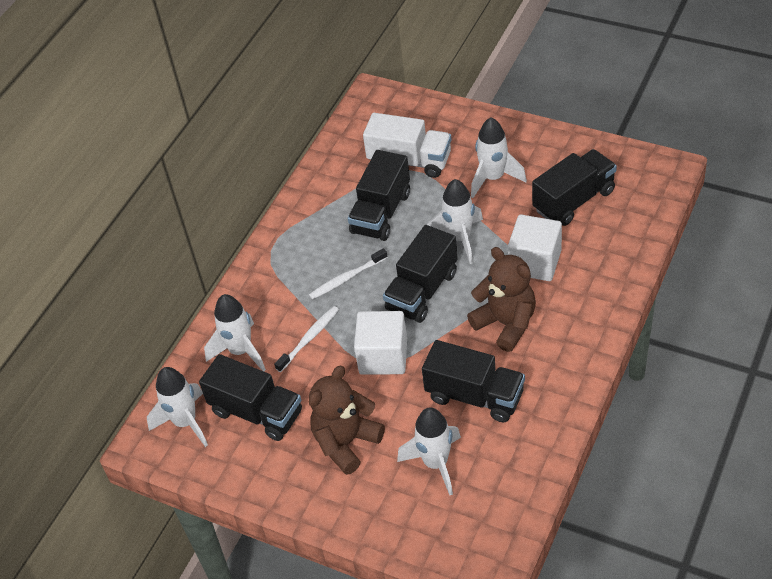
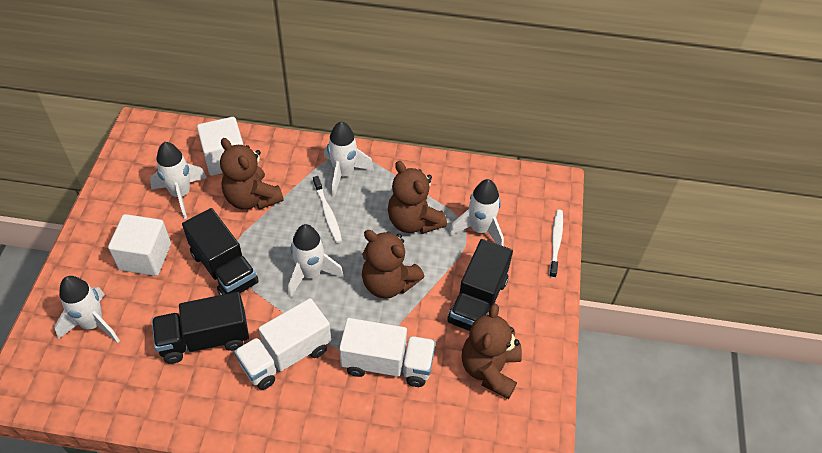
black truck: [199,354,302,441] [348,150,410,241] [383,225,458,323] [422,340,525,422] [532,149,617,226] = 5 -> [152,292,249,364] [182,208,259,295] [448,239,513,331] = 3
brown teddy bear: [309,366,385,475] [467,247,536,352] = 2 -> [220,138,284,210] [362,230,425,299] [388,161,447,234] [462,303,522,399] = 4
white truck: [363,113,451,178] = 1 -> [234,298,331,390] [339,318,436,387] = 2

